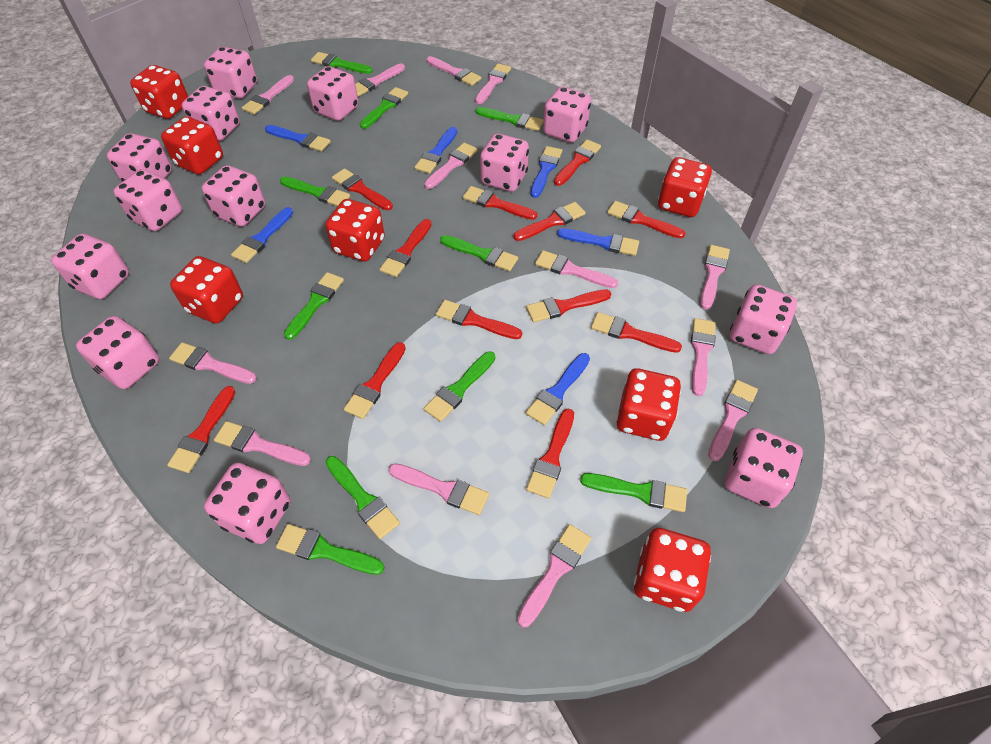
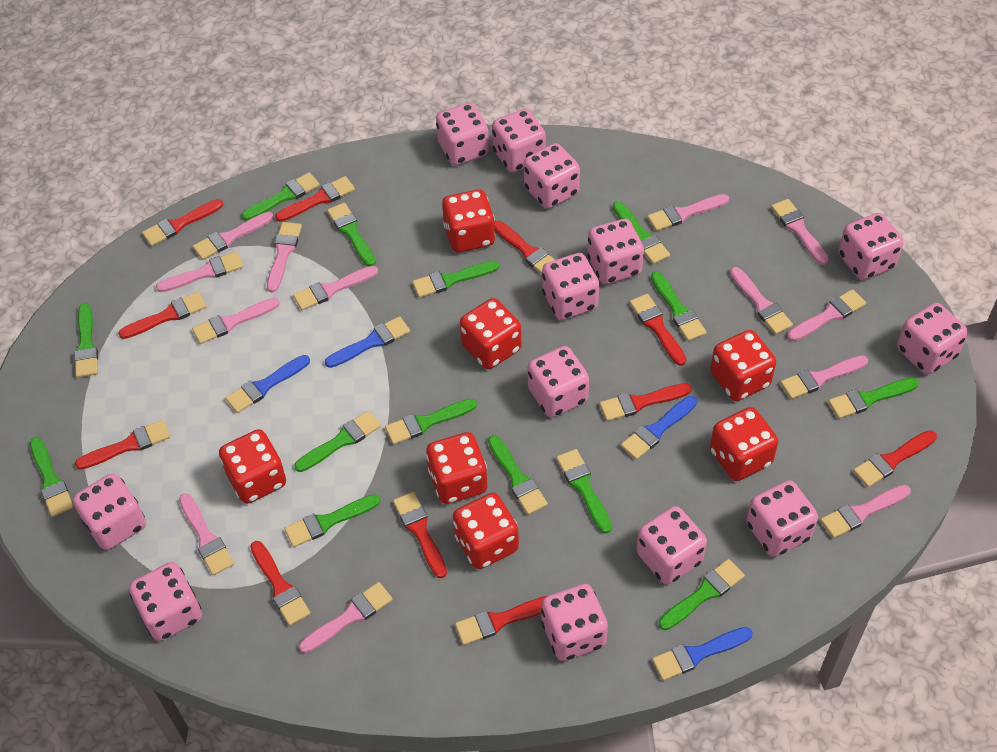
blue brush: [231,207,293,263] [265,125,331,152] [414,127,457,174] [526,353,590,425] [530,146,562,198] [557,228,639,256] = 6 -> [226,355,310,413] [325,316,410,368] [621,396,697,460] [652,627,753,681] = 4
green brush: [276,524,385,575] [280,177,350,206] [284,272,344,340] [311,52,373,74] [325,456,400,539] [360,87,408,129] [424,351,495,422] [440,235,518,271] [476,107,544,131] [580,473,687,512] = 10 -> [30,437,73,517] [74,303,98,378] [241,172,320,221] [284,494,381,547] [294,411,381,472] [327,202,376,266] [385,399,477,445] [412,261,499,298] [488,435,548,515] [556,449,612,534] [613,201,670,264] [651,271,706,341] [659,559,745,630] [828,378,919,419] = 14
red brush: [167,386,235,473] [332,168,393,210] [344,342,406,419] [379,219,432,277] [436,300,522,339] [463,186,537,220] [513,202,586,241] [526,289,612,322] [526,409,574,499] [554,140,601,186] [591,312,682,353] [607,201,685,238] = 12 -> [75,420,170,470] [118,292,207,339] [142,199,223,246] [250,541,310,626] [275,176,355,222] [393,492,447,578] [455,596,547,645] [494,221,555,274] [599,383,692,421] [630,294,687,366] [853,430,937,487] = 11

